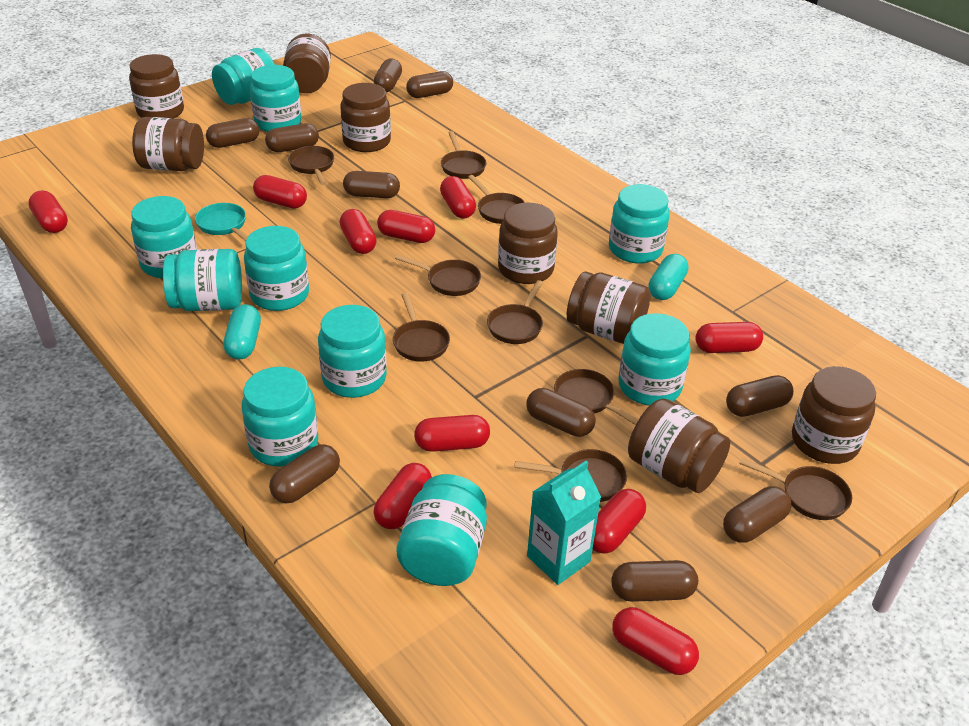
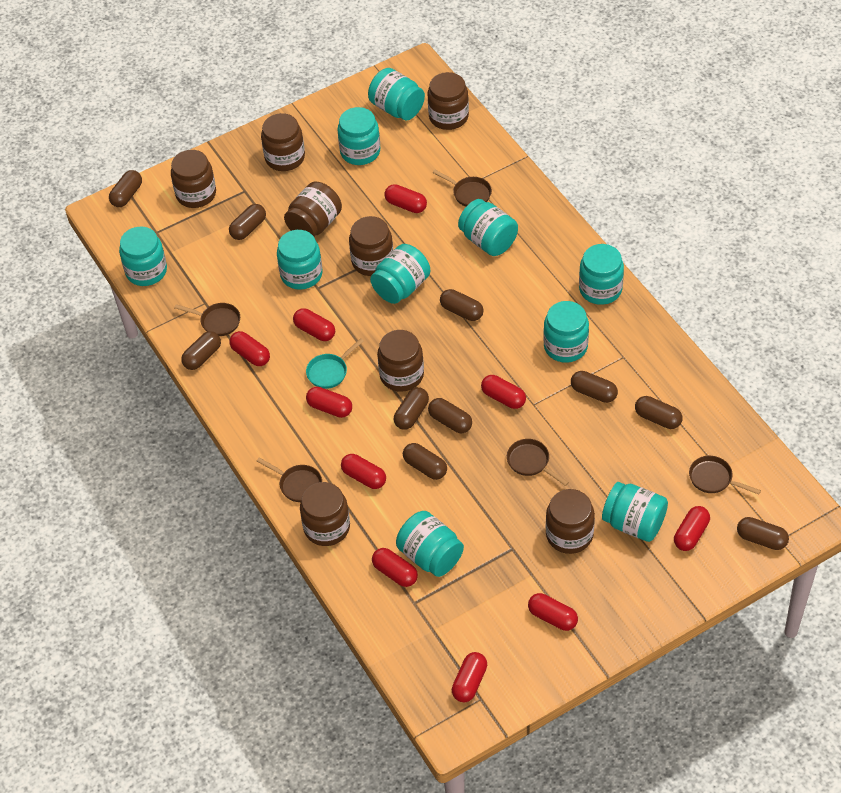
brown pan: [288,146,334,185] [393,293,450,362] [395,254,481,296] [441,131,486,179] [468,175,525,224] [487,280,543,344] [515,449,627,502] [554,369,639,425] [739,458,852,520] = 9 -> [174,303,240,336] [257,457,322,502] [433,170,492,207] [507,439,569,486] [689,456,761,494] = 5
turquoise capsule: [223,304,261,359] [648,254,688,300] = 2 -> none = 0
turquoise carton: [527,461,601,585] = 1 -> none = 0

